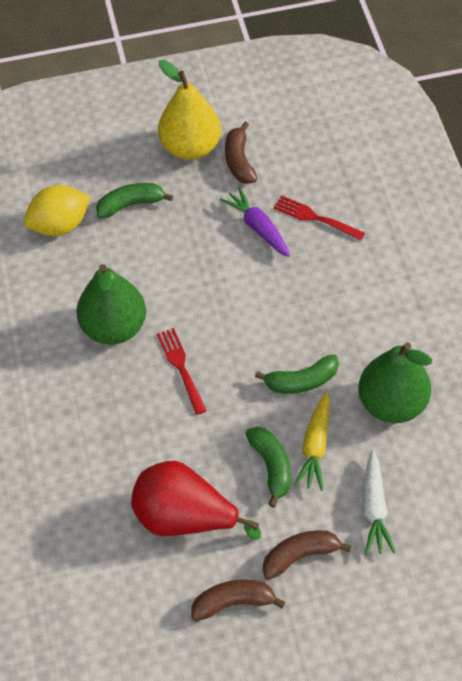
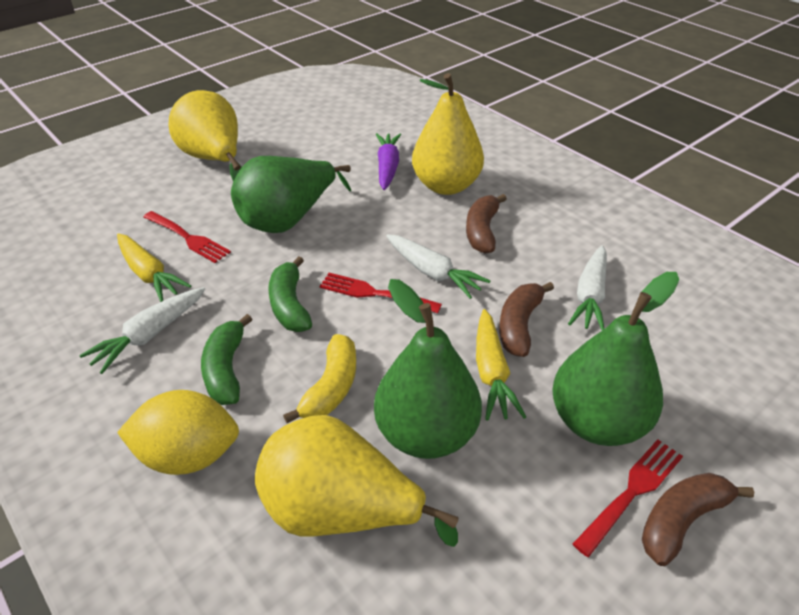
green banana: [96,183,173,218] [246,427,291,508] [255,354,339,394] = 3 -> [201,314,252,405] [268,256,312,332] = 2
green pear: [76,264,146,344] [358,342,432,423] = 2 -> [231,156,351,233] [374,279,482,459] [552,272,679,446] = 3
red fork: [157,328,207,415] [274,195,365,241] = 2 -> [143,211,231,263] [320,273,442,313] [573,439,683,557] = 3
red pear: [131,461,261,540] = 1 -> none = 0
white carrot: [362,450,396,554] = 1 -> [79,287,205,374] [386,234,490,299] [568,245,607,330] = 3
yellow banana: none = 0 -> [283,334,356,423] = 1
yellow carrot: [294,392,330,491] = 1 -> [117,233,191,302] [476,309,526,421] = 2
yellow pear: [158,60,221,160] = 1 -> [169,90,242,182] [255,415,458,547] [412,73,484,195] = 3

